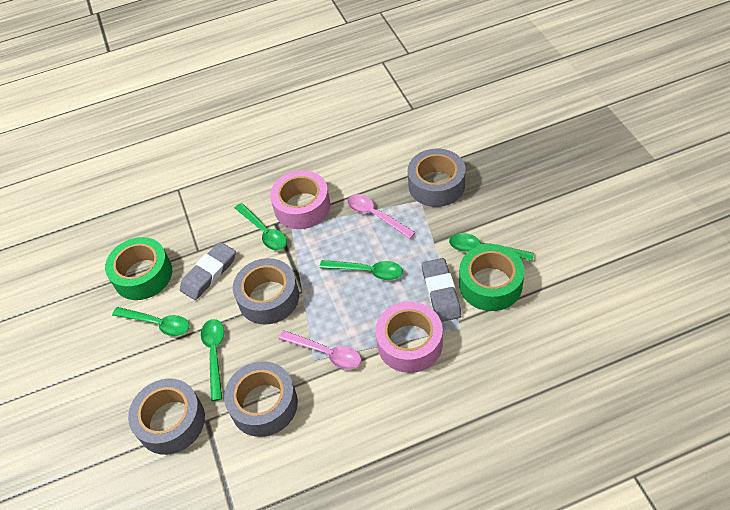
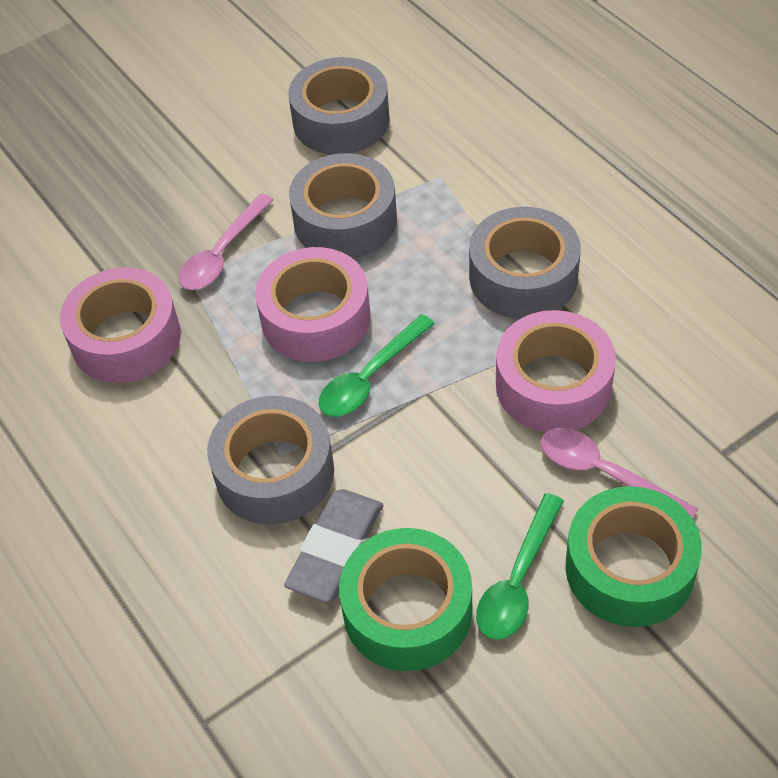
green spoon: [112,307,189,336] [201,319,224,401] [235,203,287,250] [319,260,403,280] [449,233,534,261] = 5 -> [319,314,435,417] [476,493,564,640] = 2
grey eraser: [180,242,236,300] [422,258,461,322] = 2 -> [284,489,383,603] = 1
pink tape: [270,170,330,229] [375,301,443,373] = 2 -> [60,268,181,383] [255,247,371,362] [496,310,616,432] = 3

